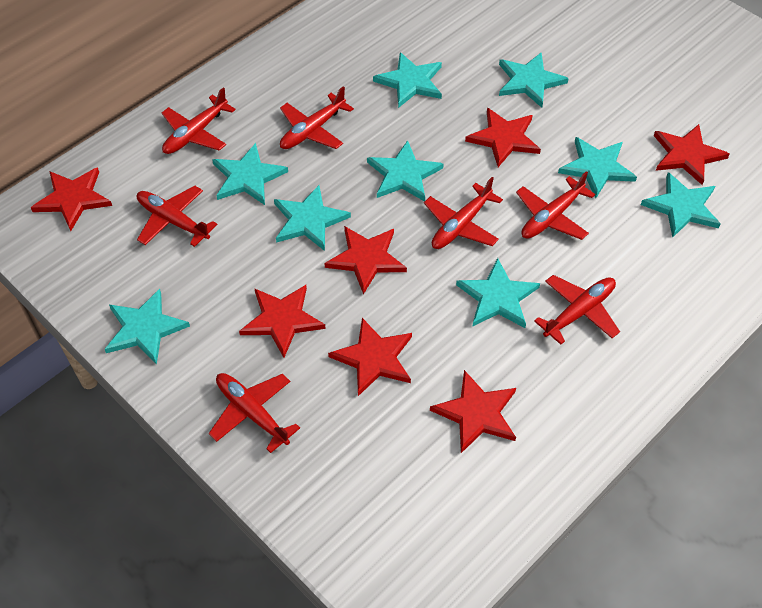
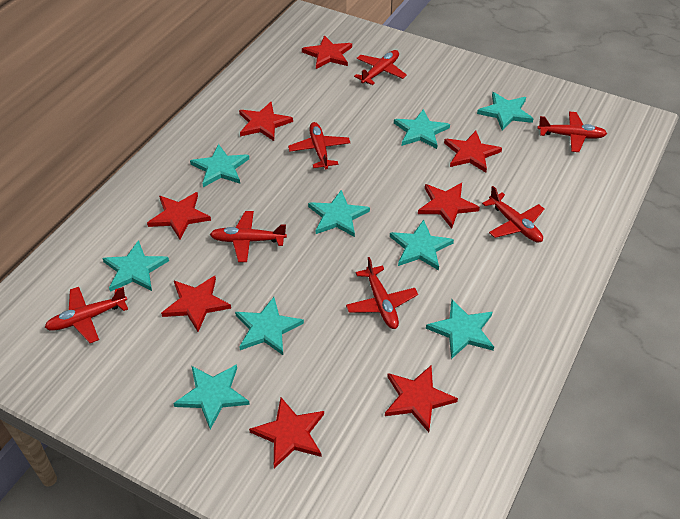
red star: [31,167,112,231] [239,285,326,358] [324,226,407,294] [328,318,412,396] [430,370,516,453] [465,108,541,167] [654,124,729,185] = 7 -> [147,192,211,239] [161,276,231,332] [239,102,293,141] [249,398,324,468] [302,35,352,69] [385,366,458,432] [418,183,480,229] [444,131,502,173] = 8

